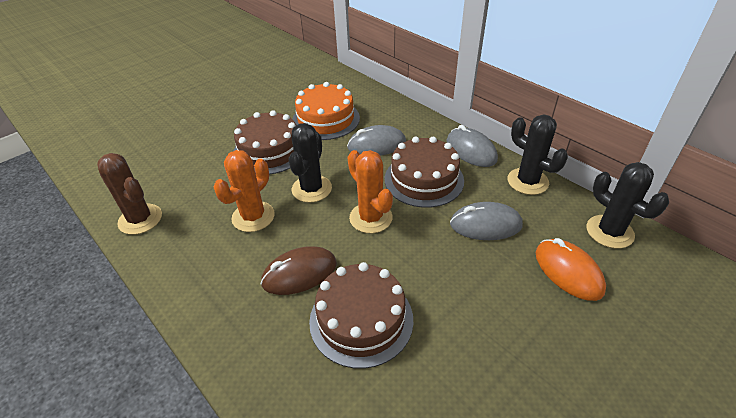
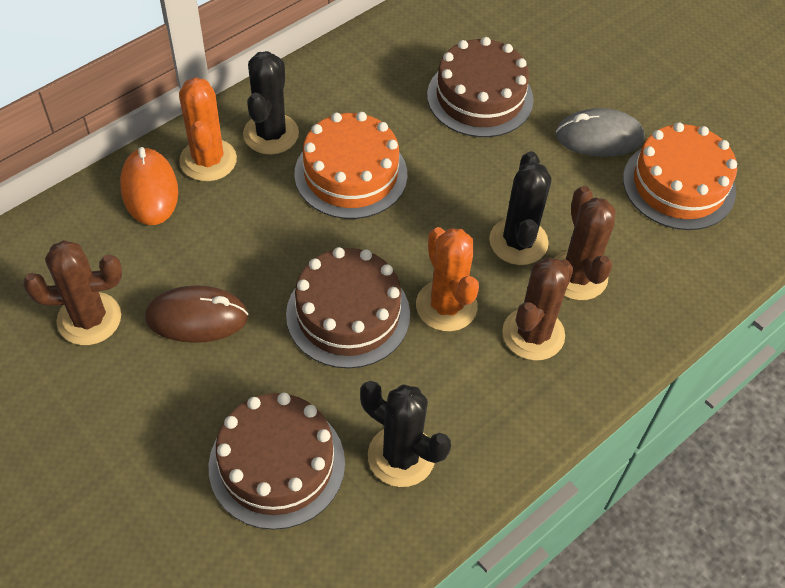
brown cactus: [97,153,162,235] = 1 -> [23,240,122,345] [502,258,573,361] [554,186,616,300] = 3
grey mouse: [347,125,406,156] [446,125,498,167] [450,202,523,240] = 3 -> [555,108,645,157] = 1
orange cake: [292,82,360,140] = 1 -> [294,112,407,219] [623,122,737,230] = 2

